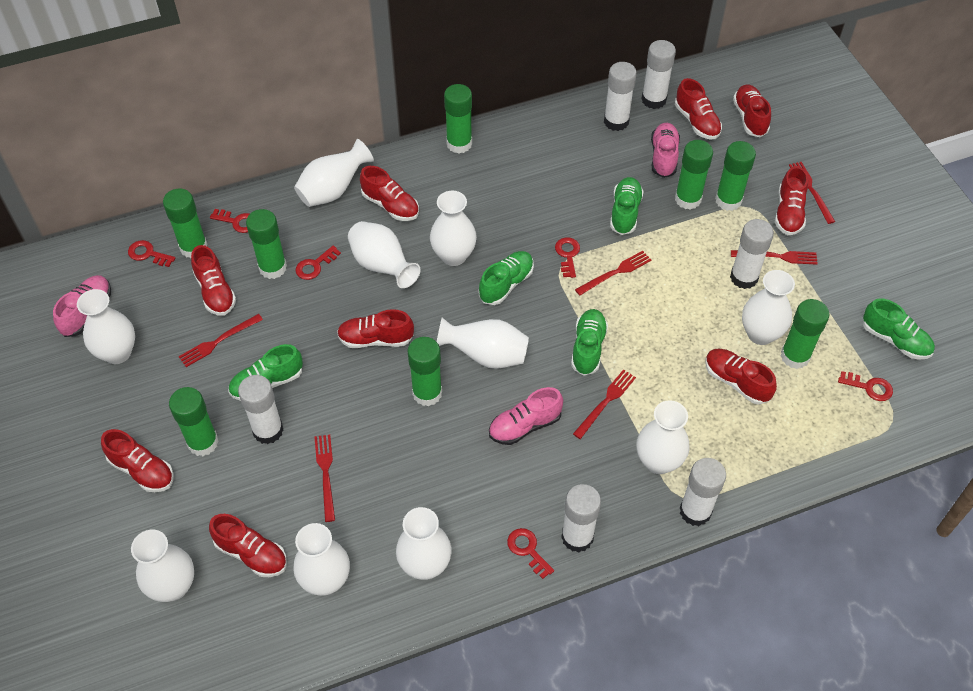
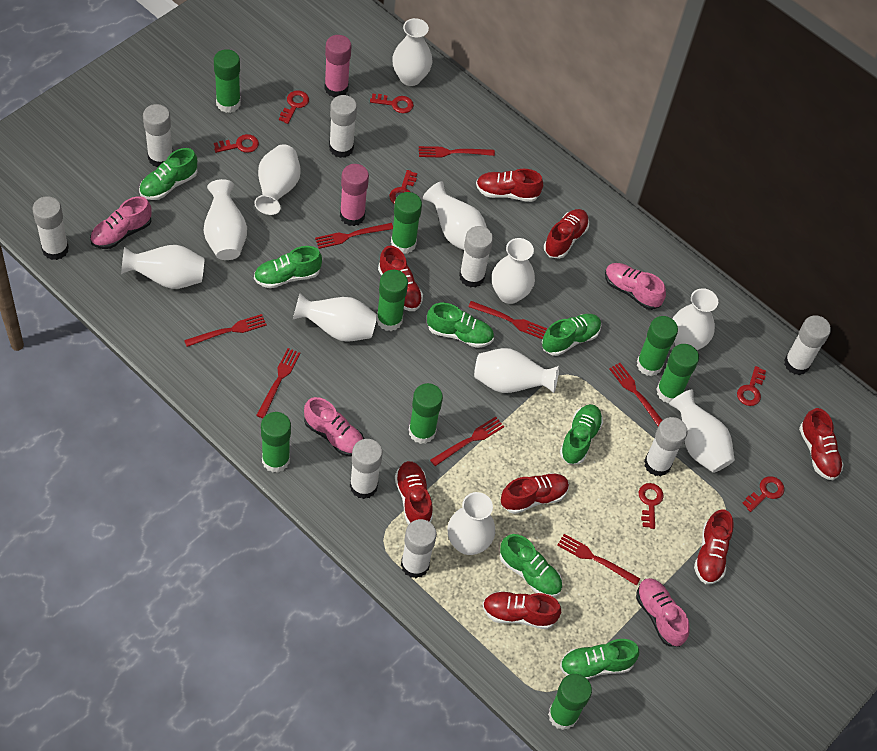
green shoe: [228,344,303,401] [479,251,534,305] [571,309,608,376] [610,177,644,235] [863,298,935,360] = 5 -> [139,148,198,200] [254,246,322,289] [427,303,494,348] [500,534,562,597] [542,314,601,356] [560,404,603,464] [560,639,639,679] = 7
pink glue stick: none = 0 -> [324,35,352,97] [340,164,369,226] = 2
pink shoe: [53,275,111,337] [489,387,563,445] [651,123,680,178] = 3 -> [90,196,151,249] [304,397,364,456] [605,263,666,310] [636,578,690,647] = 4
red fork: [178,314,263,367] [314,434,335,522] [573,369,636,439] [575,251,651,296] [731,250,818,265] [789,162,835,224] = 6 -> [184,314,267,347] [256,348,300,418] [315,223,393,249] [419,146,495,158] [430,417,504,466] [468,301,547,339] [557,534,640,586] [609,363,662,427] = 8
red key: [128,240,175,267] [210,209,249,233] [295,246,341,280] [507,528,554,579] [555,237,580,278] [838,371,893,401] = 6 -> [214,134,259,153] [279,90,309,124] [370,94,414,113] [389,170,417,204] [639,483,663,529] [737,366,766,406] [742,476,784,512] = 7
red shoe: [101,429,174,492] [191,245,236,316] [209,514,287,577] [337,309,414,348] [360,166,419,221] [675,78,722,139] [706,349,777,405] [733,84,771,137] [775,166,808,235] = 9 -> [378,245,423,311] [395,461,433,525] [476,169,543,202] [482,591,561,629] [501,473,569,514] [544,209,589,259] [694,509,734,584] [799,408,844,480] = 8
white glue stick: [238,375,283,444] [561,484,601,553] [604,62,637,131] [642,40,676,109] [680,458,726,526] [730,219,774,289] = 6 -> [32,196,69,260] [143,104,173,168] [329,95,357,158] [350,439,383,499] [401,519,437,578] [459,226,493,288] [644,417,688,477] [784,315,831,375] = 8
white vase: [77,289,135,364] [131,530,194,602] [293,523,350,596] [294,139,374,207] [348,221,421,288] [396,507,452,580] [430,191,477,266] [437,317,529,369] [637,400,689,474] [742,270,795,345] = 10 -> [121,245,205,289] [204,179,247,260] [254,144,301,215] [293,293,377,342] [392,18,432,86] [423,181,487,250] [448,492,495,555] [474,348,559,393] [492,238,535,304] [669,389,735,473] [673,288,718,350] = 11

